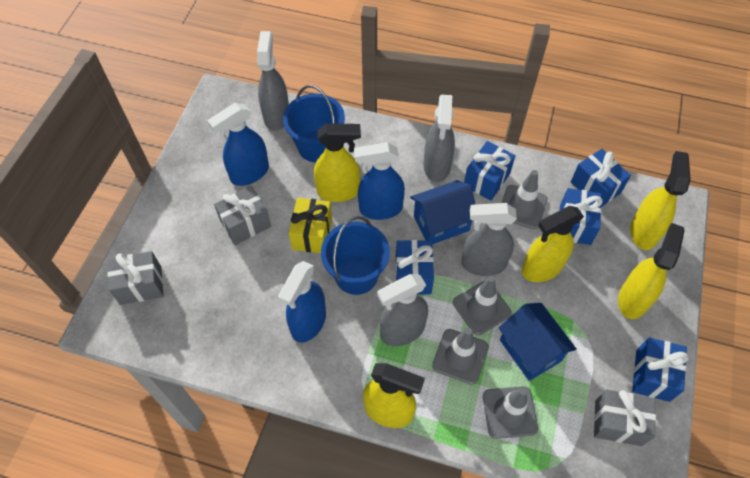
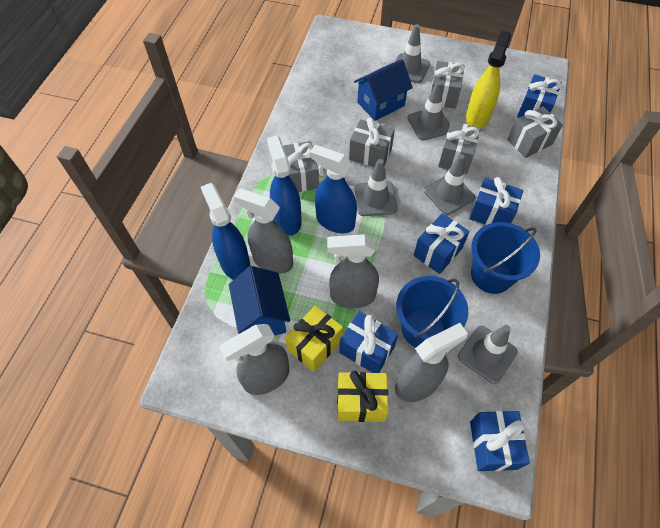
grey gift: [107,251,163,305] [214,186,271,245] [594,389,656,446] = 3 -> [283,141,319,192] [349,118,395,167] [430,61,464,109] [438,121,481,174] [507,106,563,158] = 5
grey traffic cone: [432,328,489,385] [453,276,512,335] [483,386,538,439] [502,170,547,229] = 4 -> [354,159,398,216] [395,24,430,83] [408,81,450,141] [424,154,475,215] [458,325,518,384] = 5
yellow gift: [289,198,332,253] = 1 -> [285,305,343,372] [337,371,388,422] = 2
yellow spray bottle: [314,123,361,202] [363,363,425,428] [522,206,584,282] [618,223,685,319] [630,151,691,250] = 5 -> [466,30,511,128] = 1

